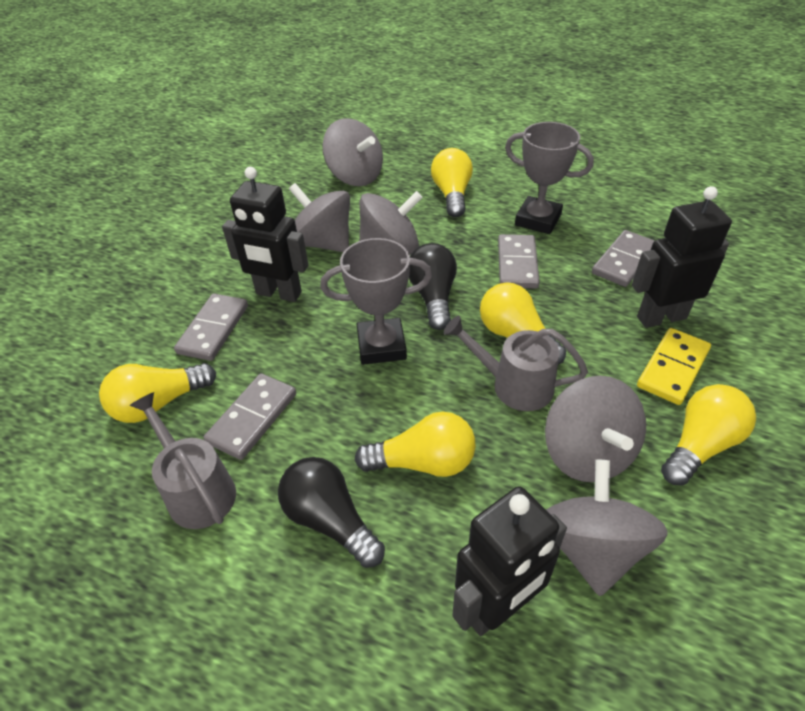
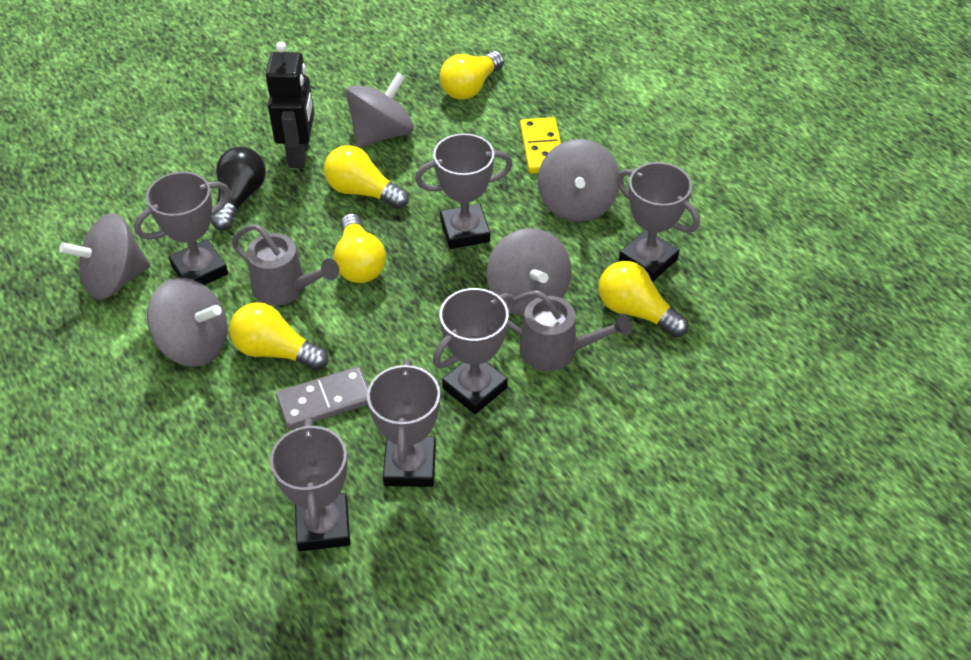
black light bulb: [278,457,385,568] [409,243,457,330] = 2 -> [211,147,266,231] = 1
black robot: [222,167,308,302] [452,486,567,636] [632,186,732,328] = 3 -> [266,42,314,168] = 1
grey domino: [174,293,248,361] [204,374,296,460] [498,234,540,289] [592,230,655,287] = 4 -> [276,366,369,429] = 1
grey trophy: [320,238,432,365] [505,122,594,234] = 2 -> [134,172,230,285] [270,418,350,551] [367,359,440,487] [415,133,513,249] [433,288,514,414] [617,162,700,282] = 6

